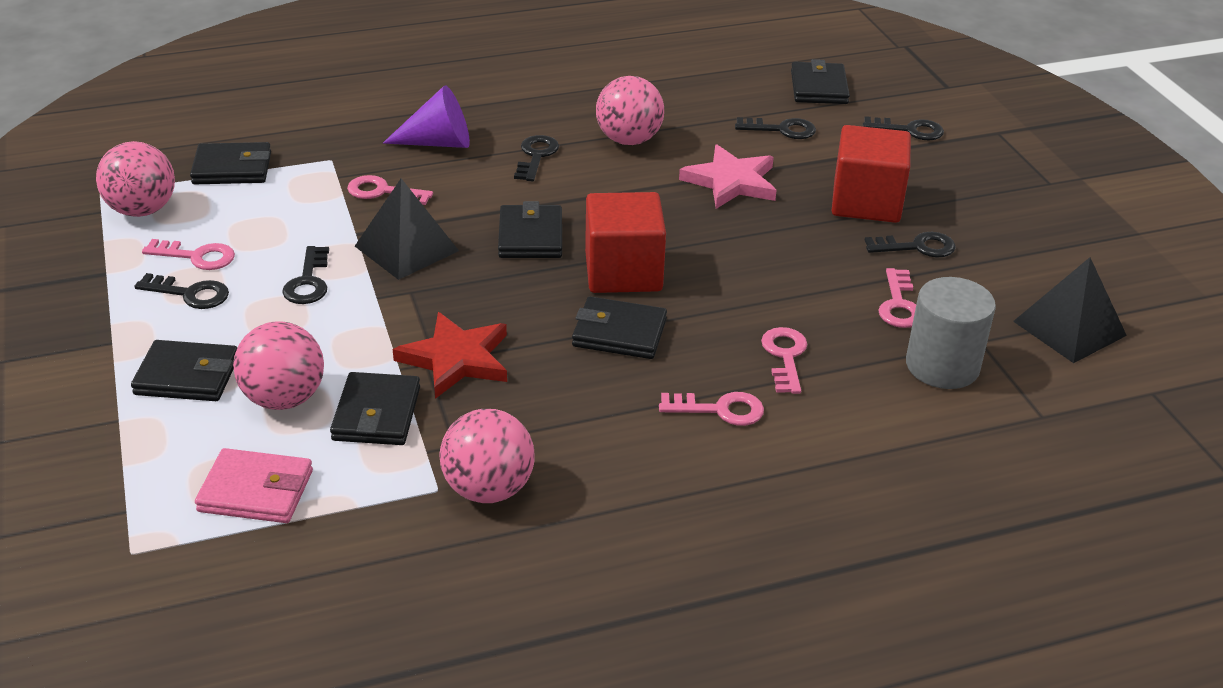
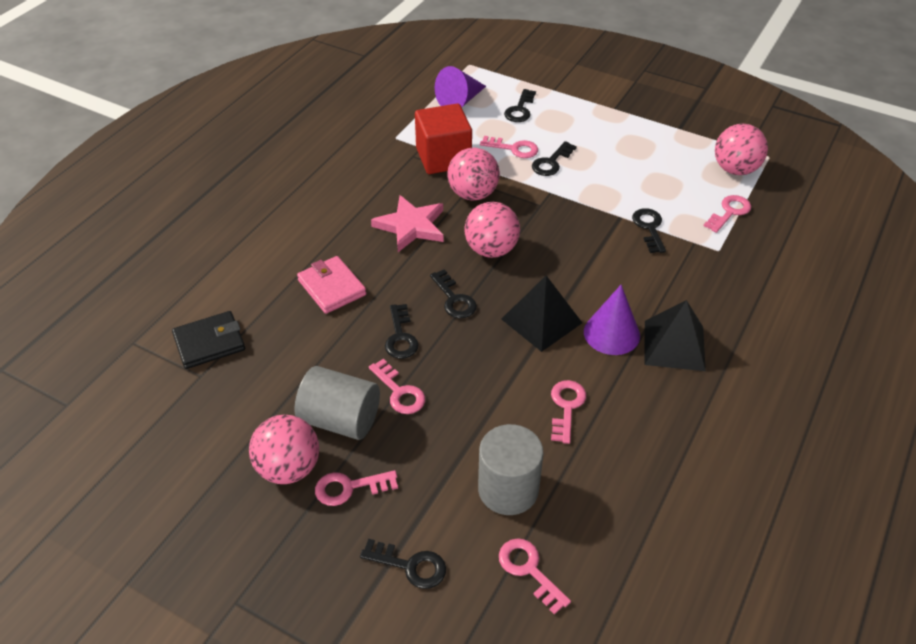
black wallet: [131,340,237,401] [190,142,271,184] [330,372,420,445] [498,201,562,258] [572,296,667,359] [791,59,850,104] = 6 -> [172,311,245,369] = 1
grey cylinder: [906,277,996,389] = 1 -> [294,366,380,440] [478,424,543,515] = 2
pink key: [142,239,235,270] [347,175,433,205] [659,392,764,426] [761,327,807,394] [878,268,916,328] = 5 -> [315,470,398,506] [369,358,425,414] [480,136,538,158] [499,538,571,615] [551,380,586,444] [704,195,751,233] = 6
purple cone: [383,85,470,148] = 1 -> [435,66,486,107] [584,285,640,355] = 2
red cube: [585,192,666,293] [832,125,911,223] = 2 -> [415,104,472,174] = 1
red star: [393,312,507,399] = 1 -> none = 0

